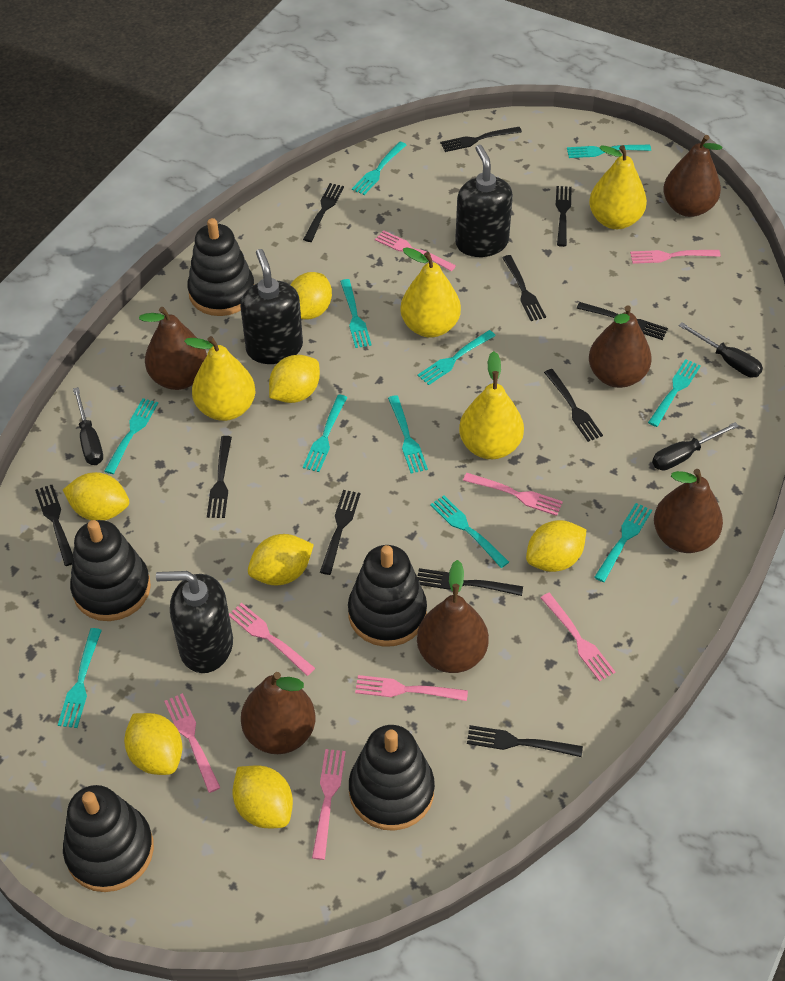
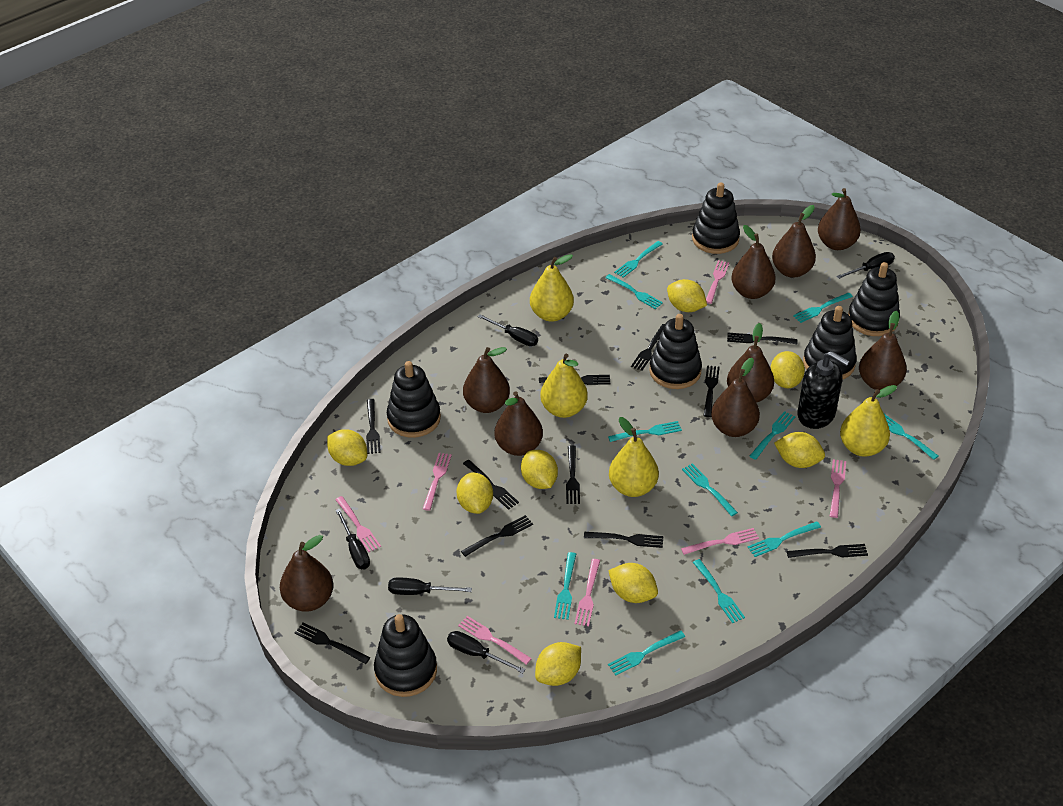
black screwdriver: [73,387,103,465] [652,422,739,470] [679,323,763,377] = 3 -> [335,509,370,569] [388,577,472,595] [447,631,526,673] [477,314,538,346] [836,252,895,279] = 5
black soap dispenser: [156,571,233,673] [240,249,303,364] [455,145,513,257] = 3 -> [797,351,850,429] = 1
black stacking toy: [63,785,154,892] [70,520,151,621] [187,218,254,316] [348,545,427,647] [349,725,435,831] = 5 -> [374,614,437,697] [387,361,441,438] [649,314,702,389] [692,182,740,254] [803,306,857,379] [848,262,900,336] = 6
brown pear: [139,307,207,390] [241,672,315,754] [417,560,489,673] [589,305,652,388] [654,469,723,553] [663,135,722,217] = 6 -> [280,535,334,612] [463,347,510,413] [494,391,543,456] [711,358,760,437] [727,323,774,403] [731,225,776,299] [772,205,816,278] [818,188,861,250] [859,311,907,390] = 9
pink fork: [164,693,221,793] [229,603,315,676] [312,749,346,860] [355,675,468,701] [375,230,456,271] [463,473,563,516] [540,593,615,681] [630,250,721,264] = 8 -> [335,496,381,552] [423,453,452,511] [458,616,532,665] [574,559,600,626] [681,528,759,555] [706,260,729,304] [830,459,846,518] = 7
yellow lemon: [63,472,129,521] [124,713,183,775] [233,765,293,828] [248,534,314,585] [269,355,320,403] [291,272,332,319] [526,520,586,572] = 7 -> [327,429,367,466] [456,473,493,514] [521,450,558,489] [535,642,581,686] [608,563,658,603] [667,279,707,312] [771,351,805,388] [774,432,825,468] = 8

